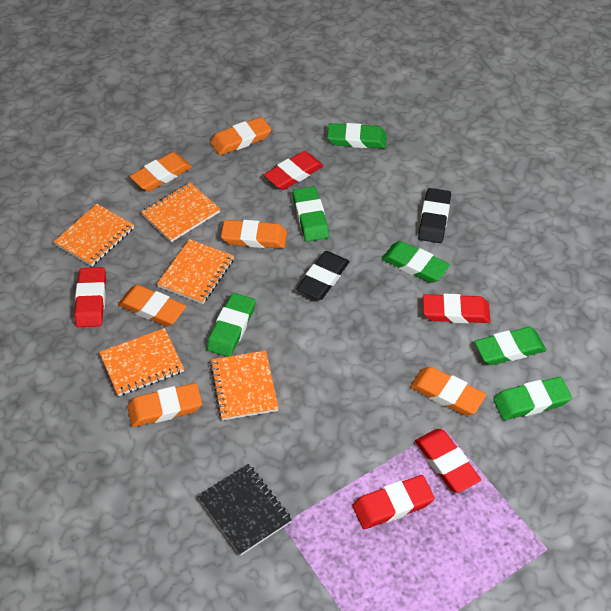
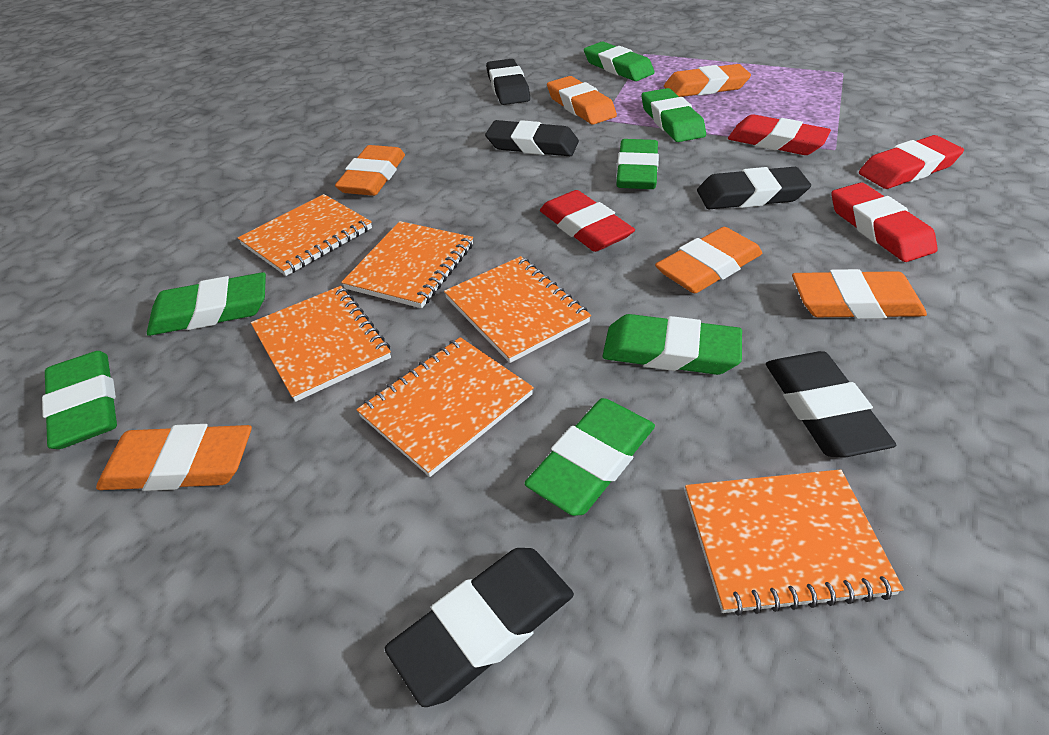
black eraser: [297,251,350,300] [418,188,451,243] = 2 -> [385,548,574,707] [485,120,579,156] [486,59,530,105] [697,167,811,209] [766,351,896,458] = 5
black notebook: [198,464,292,556] = 1 -> none = 0
green eraser: [207,293,256,357] [293,186,329,242] [327,123,387,148] [382,241,450,283] [474,327,546,365] [493,377,572,420] = 6 -> [42,351,117,449] [147,272,266,336] [524,398,655,516] [584,42,655,81] [602,314,742,375] [616,139,659,189] [641,88,706,142] = 7
orange notebook: [54,204,134,266] [99,328,184,396] [141,183,220,242] [157,239,234,304] [210,350,279,420] = 5 -> [238,194,372,276] [251,286,391,402] [341,221,473,308] [356,337,534,477] [444,256,591,363] [685,469,904,616] = 6
red eraser: [74,267,106,327] [264,151,324,190] [352,475,435,529] [415,429,481,493] [423,294,490,323] = 5 -> [540,190,635,252] [728,114,831,155] [831,182,937,262] [859,135,964,189] = 4

